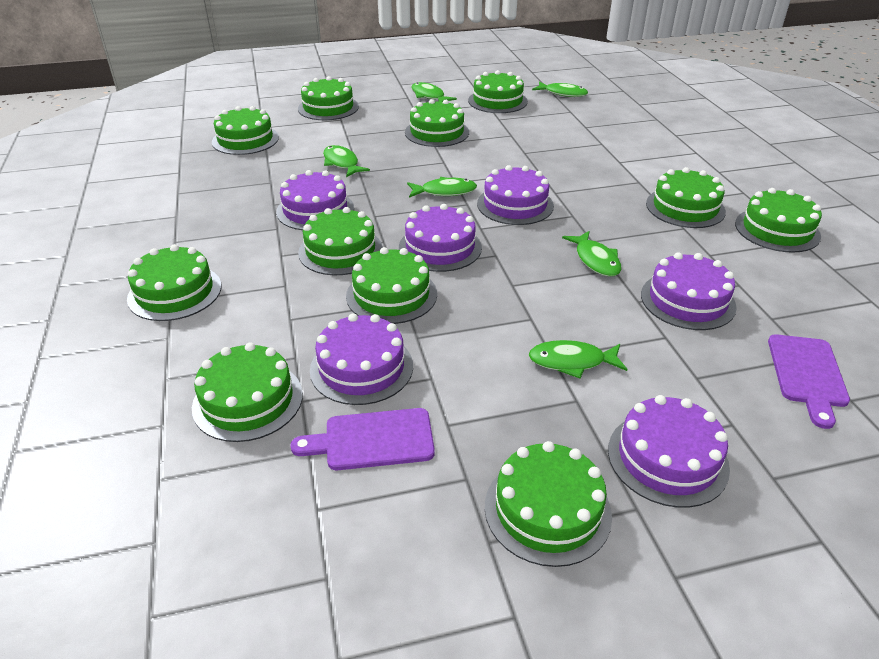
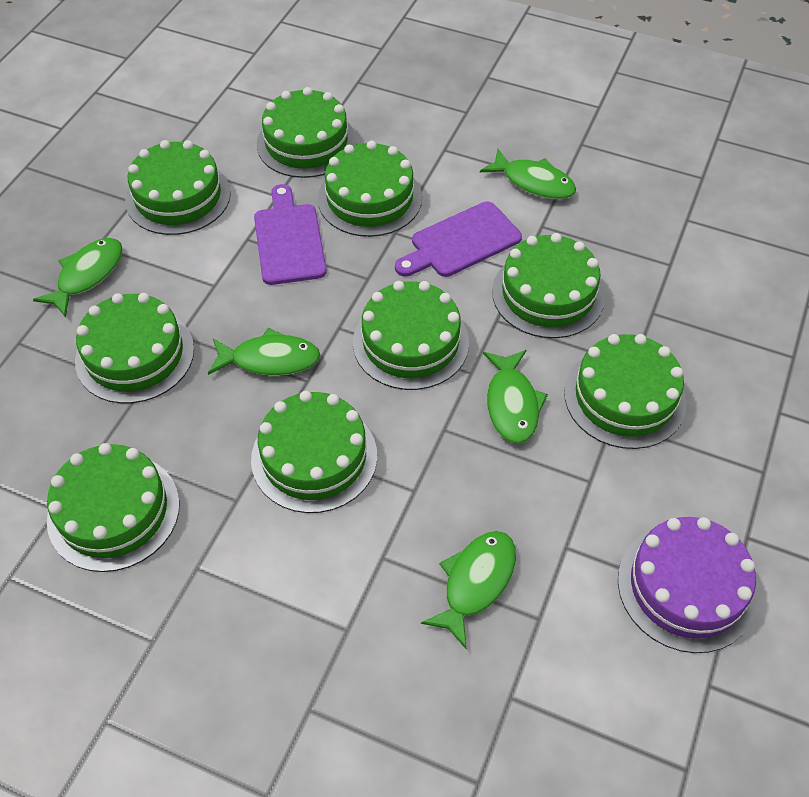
green cake: [127,244,221,321] [192,342,303,442] [212,106,279,155] [298,76,359,120] [298,207,383,275] [346,247,437,324] [405,99,469,147] [468,70,528,113] [485,441,612,567] [646,167,726,228] [735,188,822,253] = 11 -> [47,443,180,572] [75,293,194,403] [125,140,231,235] [251,391,377,513] [257,87,357,178] [318,141,422,237] [353,281,469,390] [492,233,605,338] [564,334,687,449] = 9
green fish: [323,145,370,177] [407,177,477,198] [411,82,457,102] [529,340,627,379] [532,81,588,97] [562,231,621,277] = 6 -> [33,238,123,318] [208,328,320,376] [421,531,516,649] [480,149,576,199] [483,350,548,444] = 5
purple cake: [276,170,354,230] [310,313,413,405] [399,204,482,272] [477,165,554,225] [608,395,730,508] [641,252,737,330] = 6 -> [618,517,757,653] = 1

